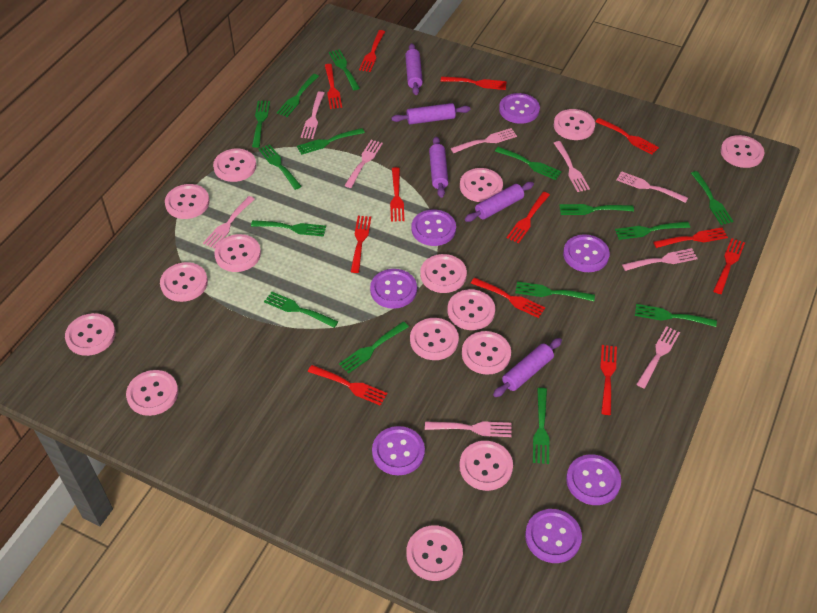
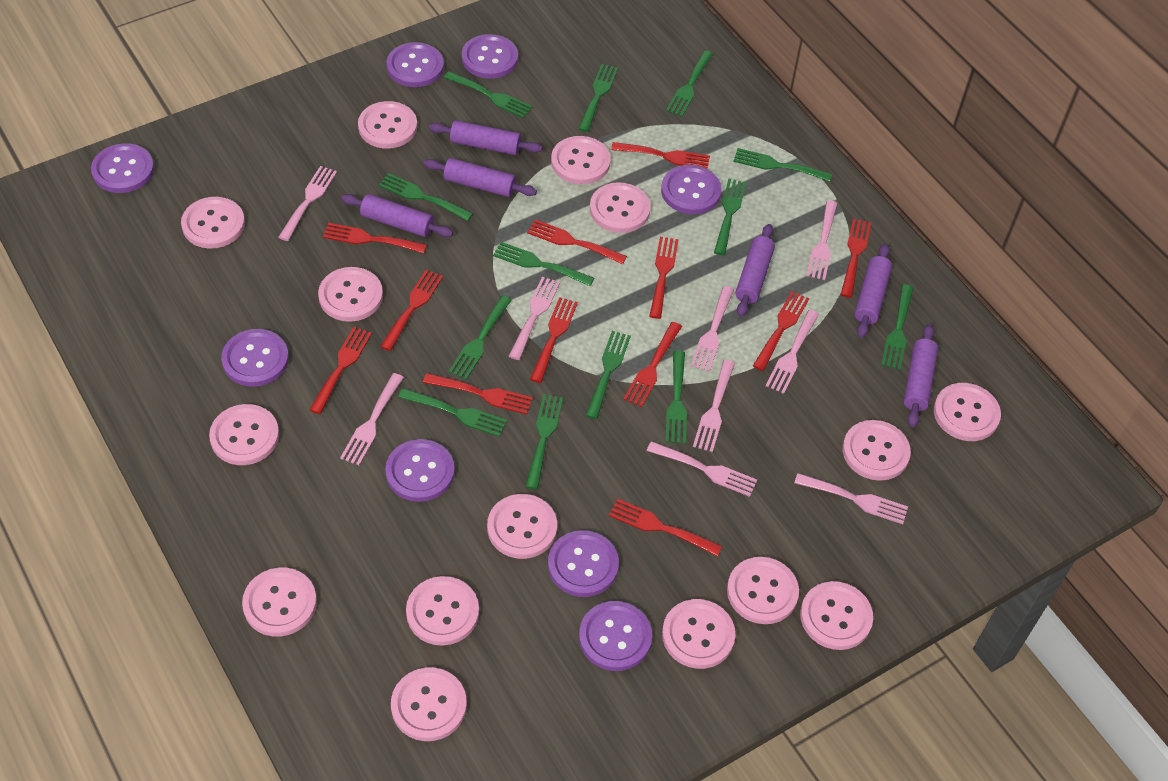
green fork: [251,220,326,237] [252,101,270,148] [258,144,302,190] [264,292,339,328] [277,74,319,117] [297,128,365,155] [329,49,360,90] [339,322,409,374] [495,147,562,180] [515,281,595,301] [533,388,550,464] [559,204,634,215] [615,222,690,240] [635,304,717,327] [691,171,733,225] = 15 -> [379,173,473,221] [398,388,507,437] [444,71,533,118] [449,295,512,380] [493,242,594,286] [525,394,563,490] [578,64,618,132] [585,331,631,419] [665,350,687,444] [666,50,713,117] [714,179,746,255] [733,148,832,181] [881,284,914,370] = 13
purple button: [370,269,417,309] [372,426,425,475] [412,210,456,246] [499,93,540,124] [525,509,582,563] [563,234,610,272] [566,454,621,505] = 7 -> [91,143,154,193] [221,329,289,387] [385,439,455,502] [387,42,444,87] [462,34,518,79] [548,530,619,597] [579,601,652,671] [661,165,721,214] = 8
purple rolling pin: [391,103,470,124] [405,43,423,95] [429,136,448,198] [465,182,534,222] [493,338,562,397] = 5 -> [341,194,453,237] [423,158,537,197] [429,120,543,155] [735,224,775,317] [855,244,892,338] [904,324,938,427] = 6

